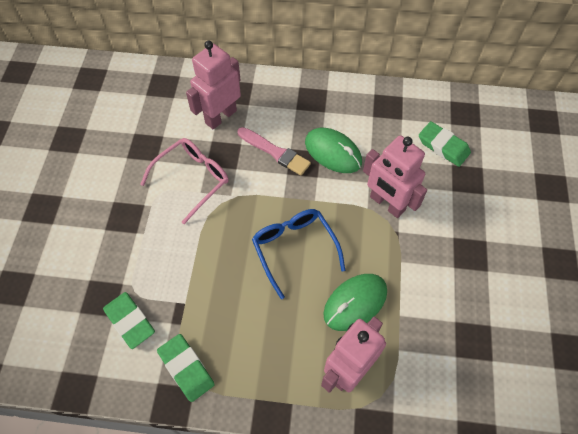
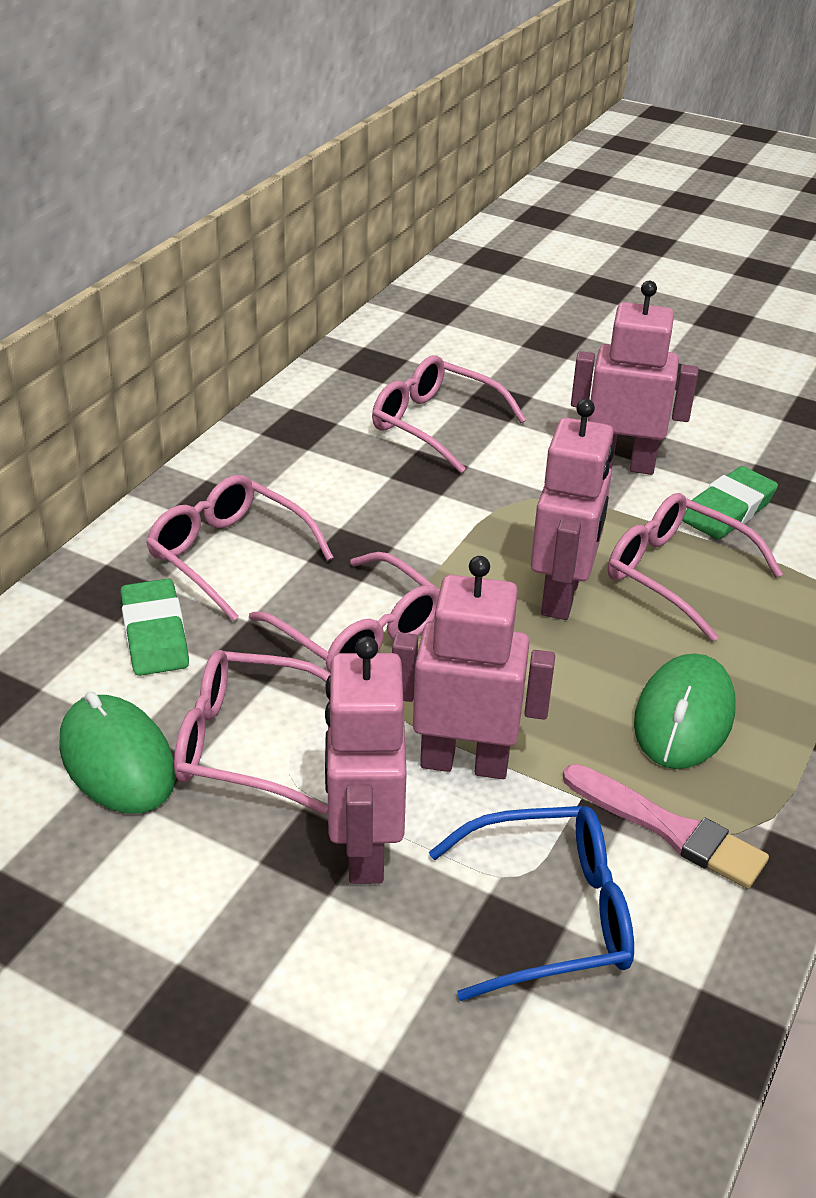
green eraser: [103,292,155,349] [157,334,214,402] [419,121,471,167] = 3 -> [121,579,189,676] [682,466,778,540] = 2
pink glasses: [140,138,229,224] = 1 -> [146,475,334,621] [174,650,331,814] [249,552,440,673] [372,356,527,473] [608,493,783,642] = 5
pink robot: [186,41,241,130] [321,317,386,393] [363,135,427,218] = 3 -> [325,636,407,884] [392,556,555,779] [531,399,614,620] [571,281,699,475] = 4

